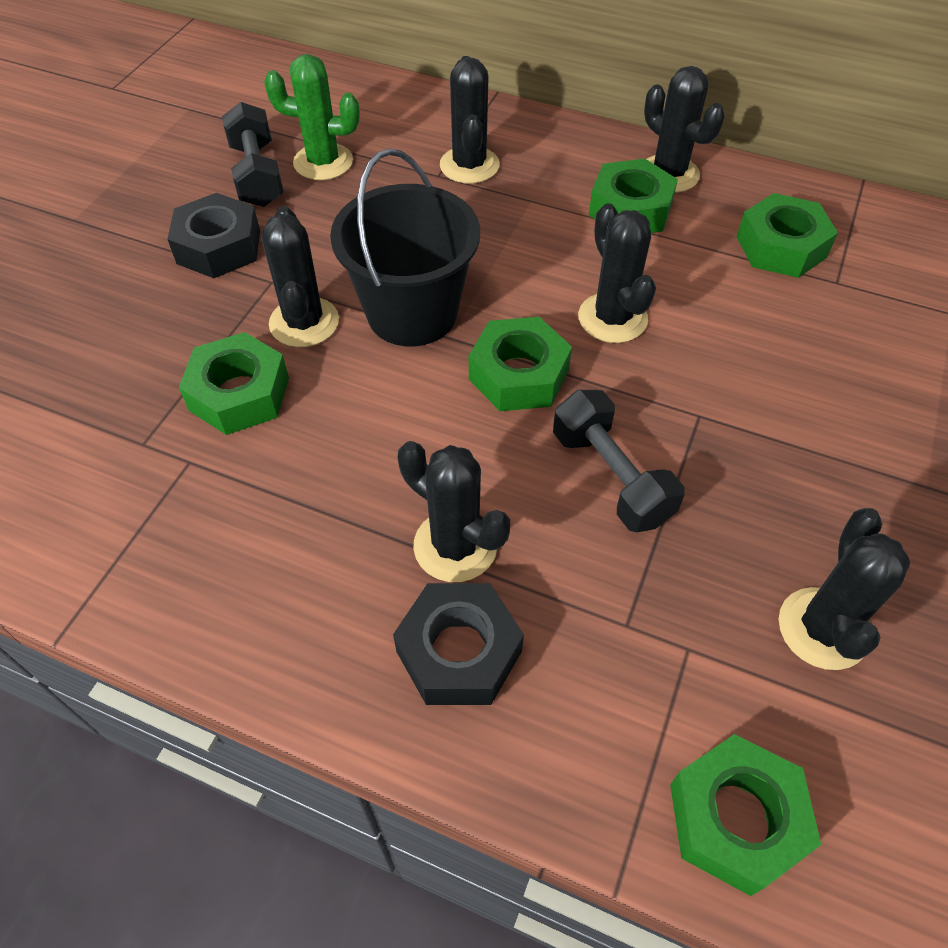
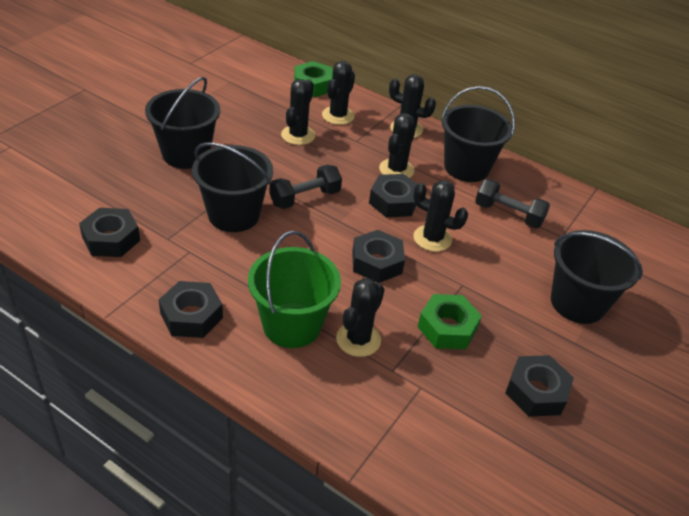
black bucket: [330,148,480,346] = 1 -> [145,77,220,169] [192,142,273,232] [442,86,515,182] [551,230,643,324] = 4
black nut: [167,193,260,278] [393,583,524,705] = 2 -> [79,208,140,257] [159,281,223,338] [352,230,405,283] [369,174,417,217] [505,355,574,417] = 5
green bucket: none = 0 -> [248,231,341,348] = 1
green cactus: [264,54,360,180] = 1 -> none = 0
green nut: [179,332,289,435] [469,317,572,411] [589,159,678,233] [670,734,821,896] [736,193,838,278] = 5 -> [294,61,333,97] [418,294,482,349] = 2

